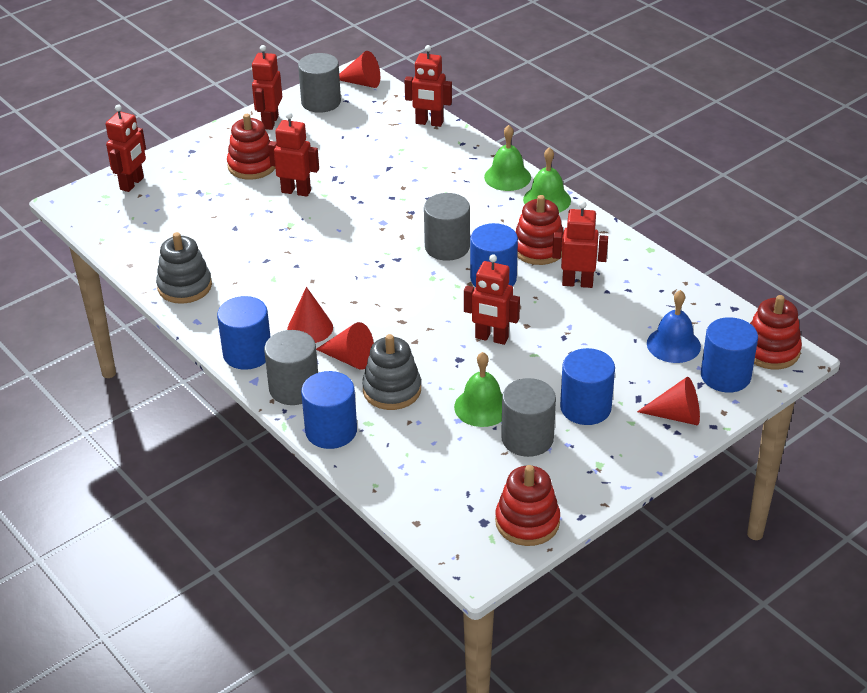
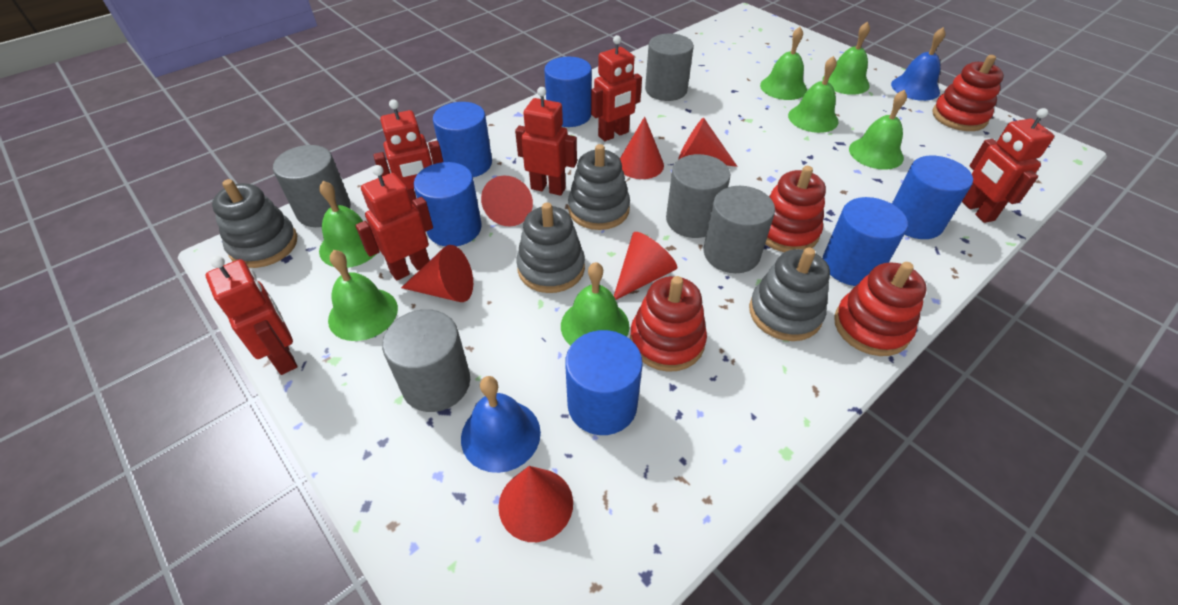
blue bell: [647,290,701,363] = 1 -> [461,376,541,473] [891,27,946,101] = 2
blue cylinder: [217,296,271,370] [301,371,357,449] [470,223,518,287] [560,348,615,425] [701,317,758,393] = 5 -> [414,162,482,246] [433,102,492,177] [544,57,592,127] [565,330,643,435] [823,197,908,286] [892,156,973,239] = 6
green bell: [454,352,503,427] [484,125,531,191] [523,147,571,213] = 3 -> [319,181,376,268] [328,250,398,341] [561,262,629,346] [760,27,807,100] [788,56,839,133] [822,22,870,95] [849,90,907,170] = 7
grey cylinder: [264,330,318,405] [298,53,341,113] [424,193,470,261] [501,378,556,457] = 4 -> [273,145,351,227] [382,309,470,412] [645,34,694,101] [666,154,731,238] [704,186,775,273] = 5
grey stacking toy: [156,232,212,304] [362,334,421,410] = 2 -> [212,179,297,268] [516,203,585,293] [568,144,630,230] [749,248,830,341] = 4
red cone: [287,287,333,343] [316,322,374,370] [339,51,380,88] [637,377,700,425] = 4 -> [401,245,473,302] [481,175,533,227] [498,466,573,542] [614,232,677,300] [620,117,664,179] [678,118,738,167] = 6

